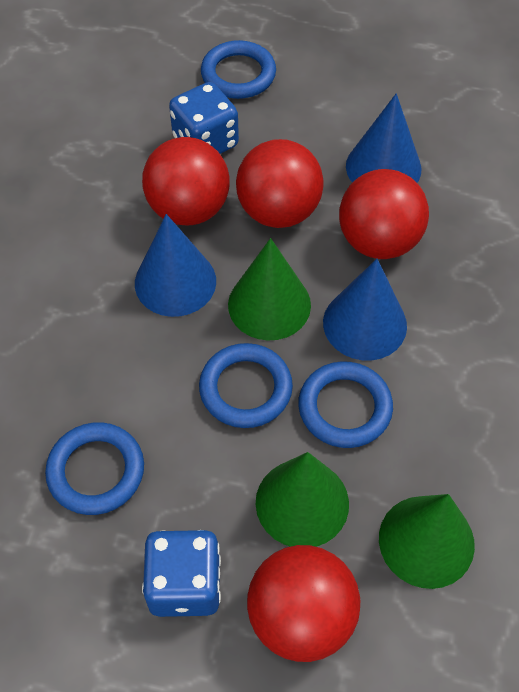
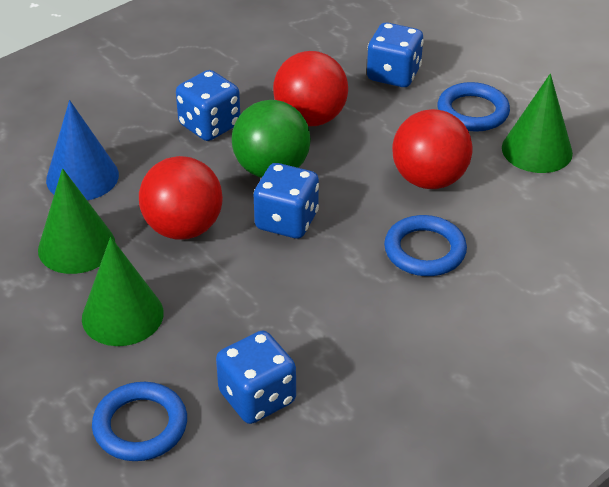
blue cone: [135,214,216,317] [323,259,407,360] [346,93,421,183] = 3 -> [46,100,119,200] = 1
blue dice: [142,530,221,617] [169,82,239,154] = 2 -> [176,70,240,141] [216,330,296,424] [254,163,319,239] [367,22,424,87] = 4
blue ring: [45,422,144,515] [199,343,293,428] [201,40,276,99] [298,361,393,448] = 4 -> [92,382,187,461] [384,215,467,276] [437,82,510,132] = 3
green ball: none = 0 -> [232,100,311,178] = 1
red ball: [142,137,230,225] [236,139,323,228] [247,545,360,662] [339,169,429,259] = 4 -> [139,156,223,240] [273,51,348,126] [392,109,473,189] = 3

